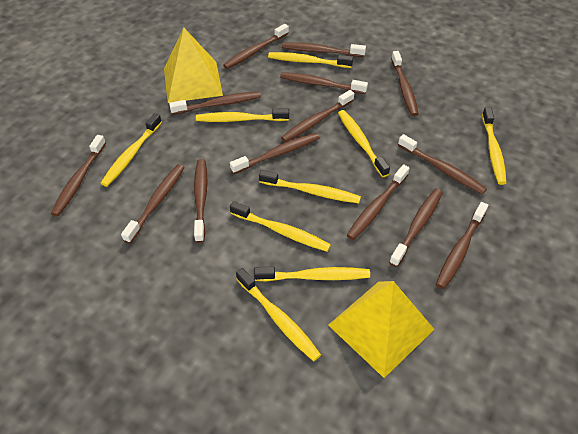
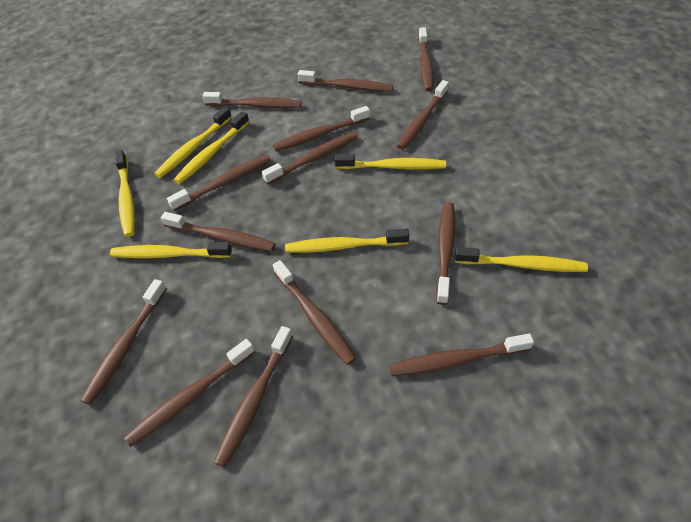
yellow pyramid: [164,28,223,103] [328,281,435,378] = 2 -> none = 0
yellow toothbrush: [101,113,162,187] [196,108,289,122] [230,201,331,252] [236,268,321,361] [254,267,370,281] [259,170,361,203] [268,52,353,68] [338,110,390,177] [482,107,506,185] = 9 -> [110,242,232,259] [115,150,135,237] [154,107,232,178] [174,111,249,184] [285,229,409,253] [335,154,446,170] [455,247,588,272] = 7

